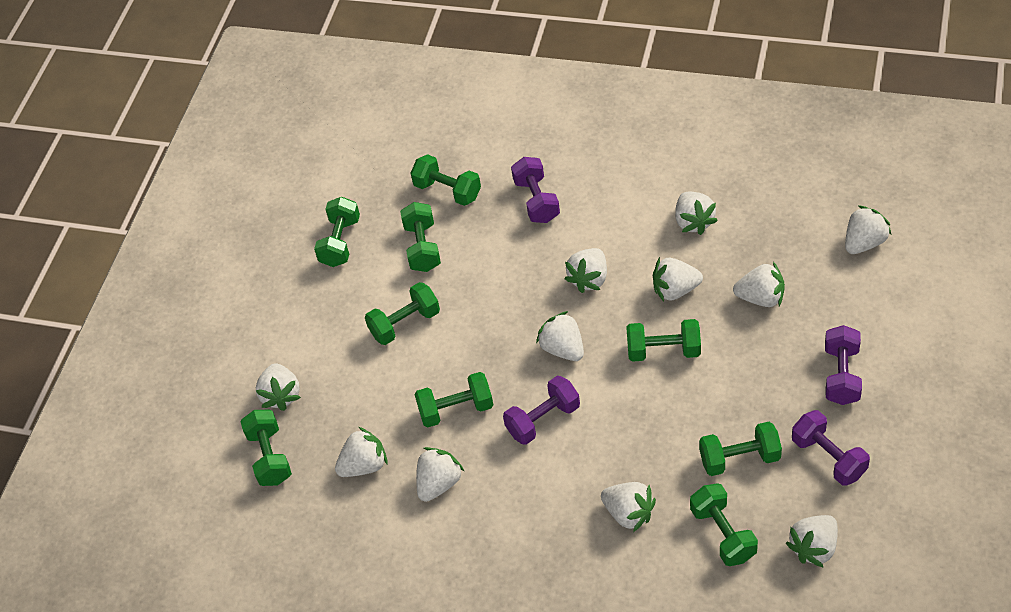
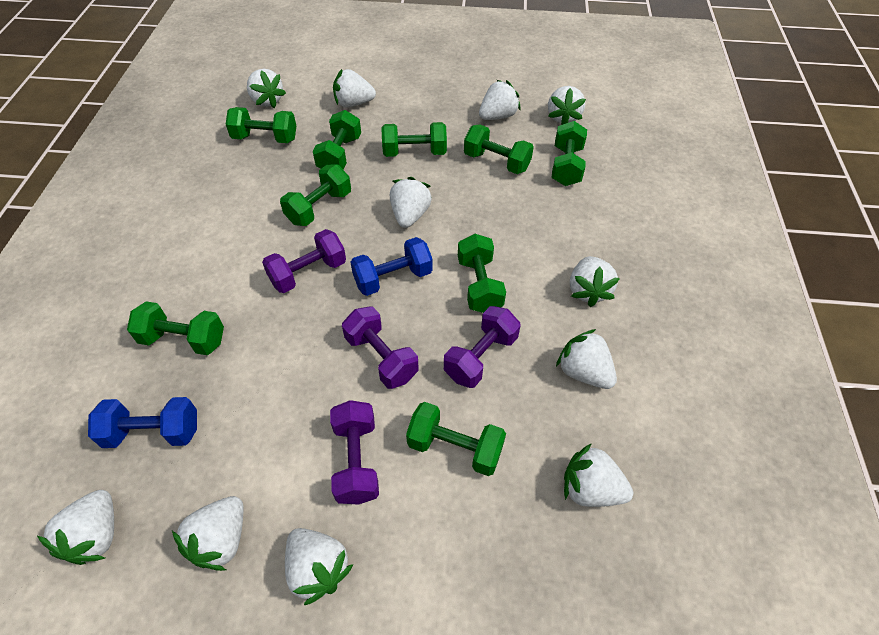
blue dumbbell: none = 0 -> [88,397,197,448] [351,237,433,296] = 2

